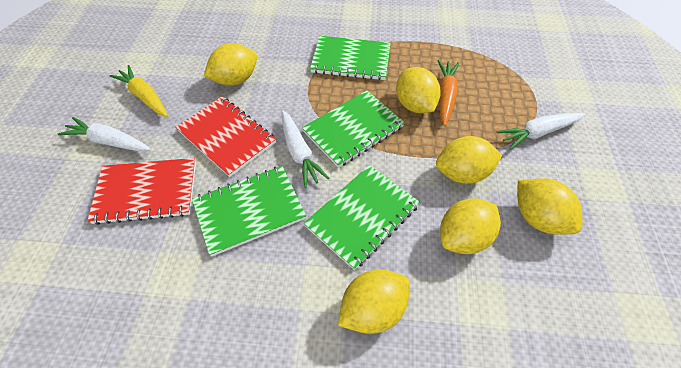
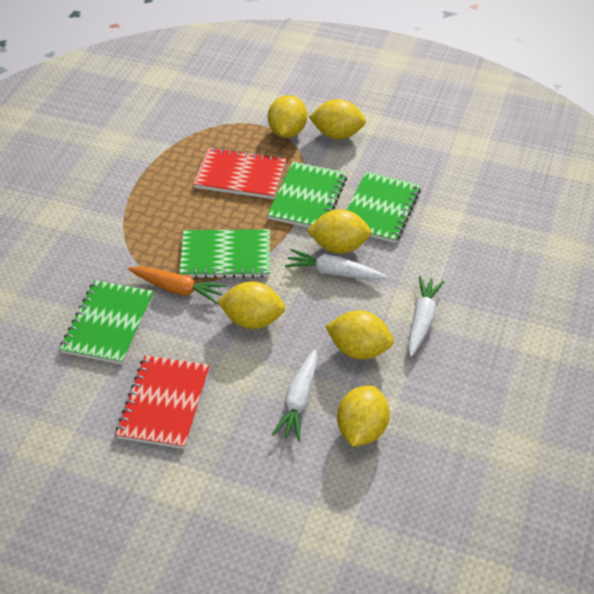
yellow carrot: [109,65,168,117] = 1 -> none = 0

